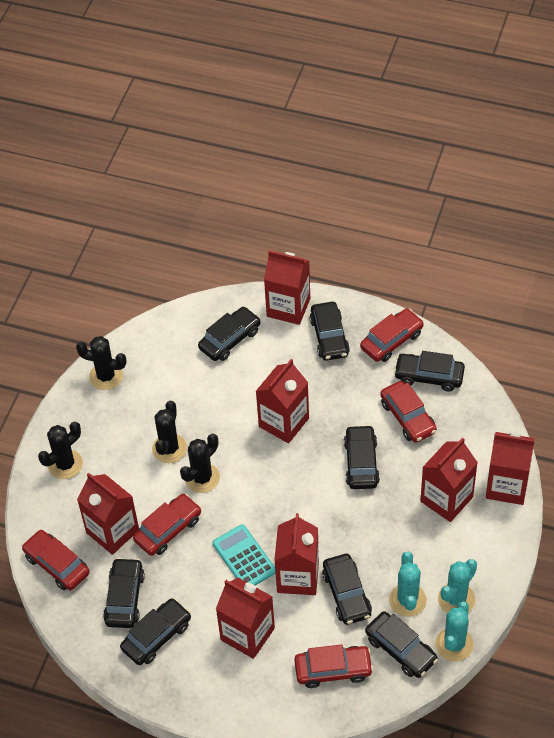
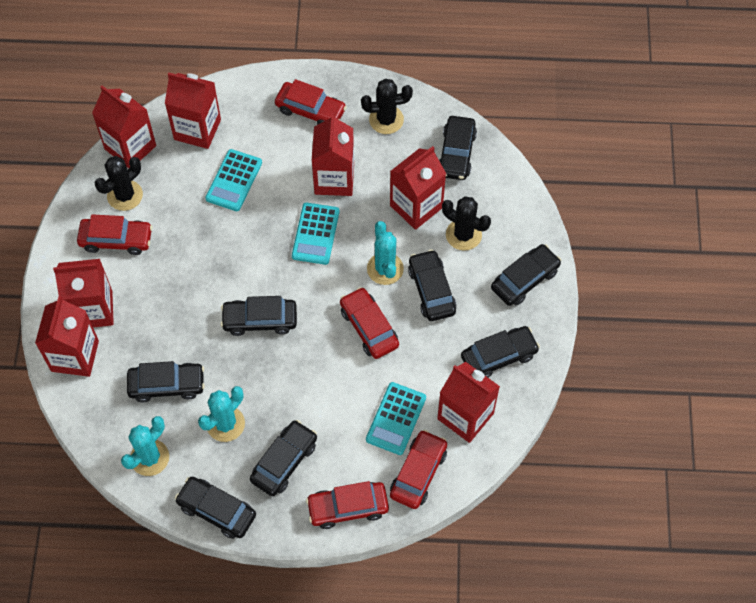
black cactus: [38,422,83,479] [76,336,127,390] [152,401,187,463] [180,434,220,493] = 4 -> [95,156,143,211] [361,79,413,134] [442,196,491,251] = 3
turquoise calculator: [213,524,276,586] = 1 -> [205,149,262,211] [292,203,339,265] [366,382,426,455] = 3

